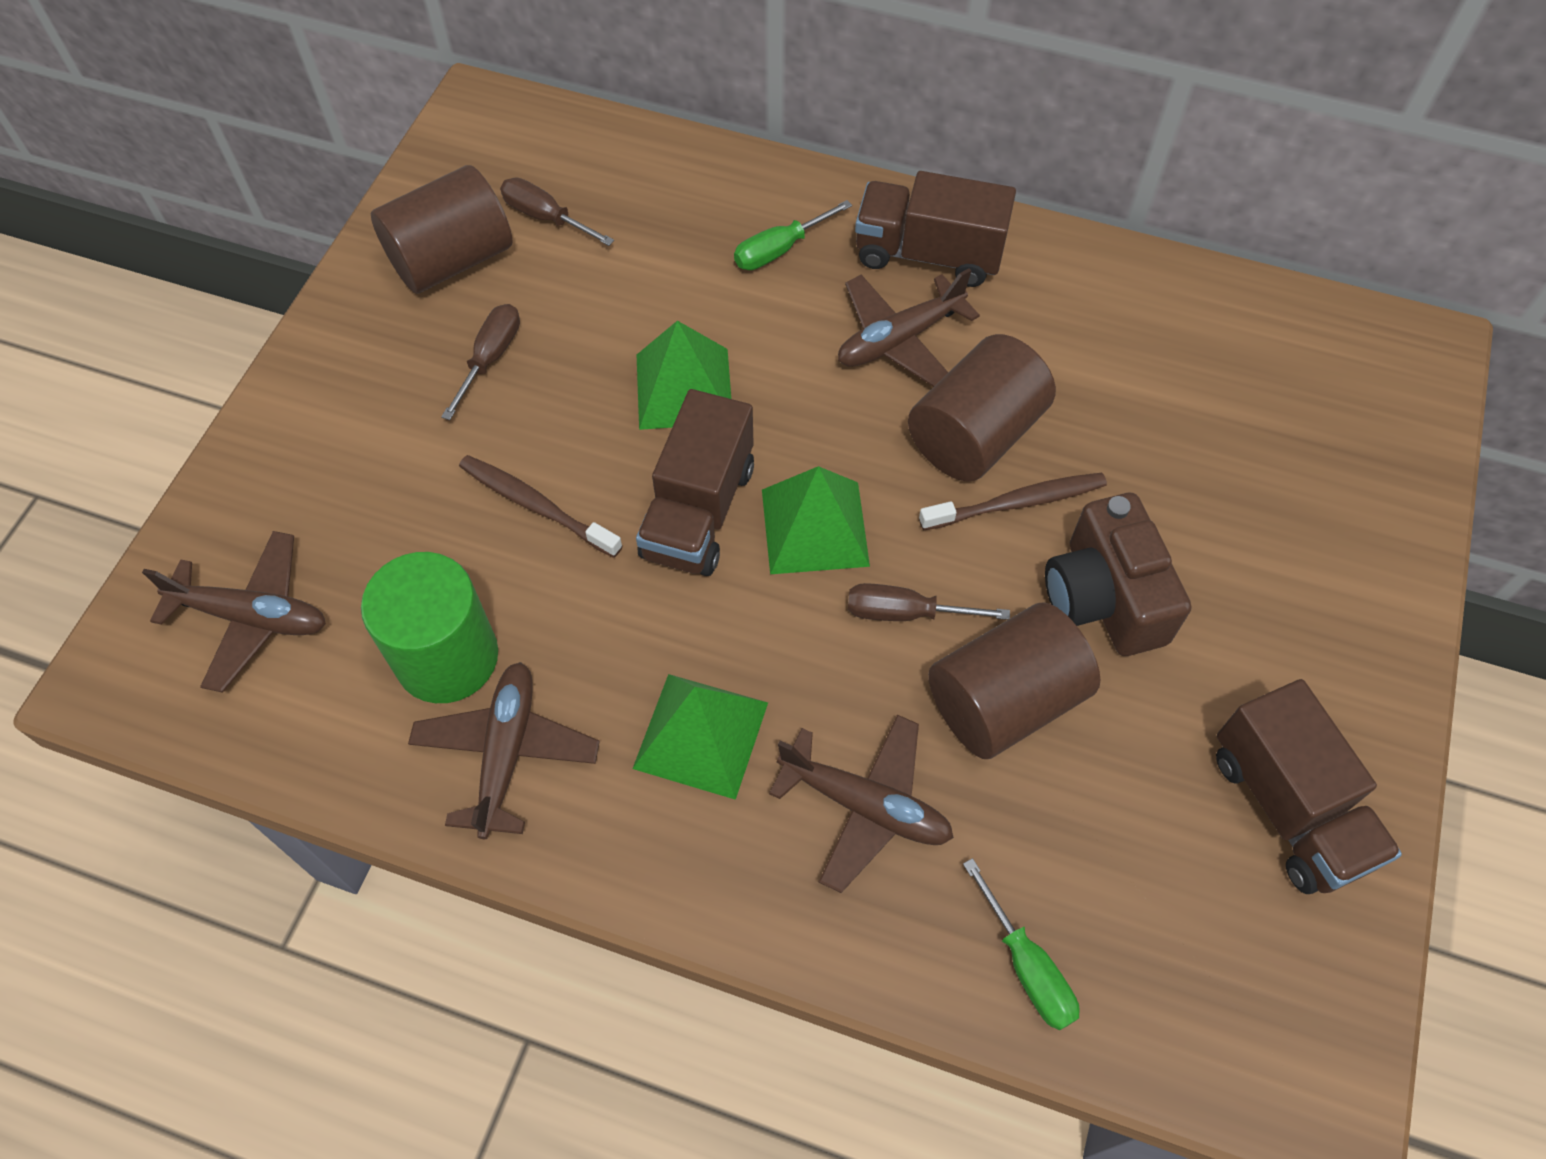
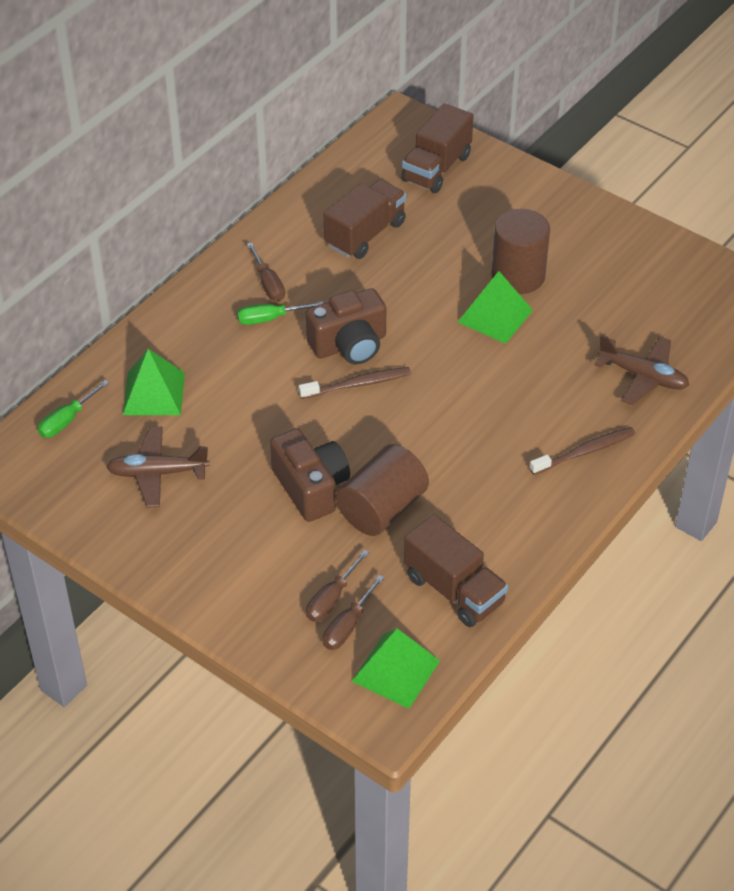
brown camera: [1045,493,1191,656] = 1 -> [270,429,350,522] [306,288,386,364] = 2
brown cylinder: [371,165,513,294] [908,334,1056,482] [928,602,1100,759] = 3 -> [336,444,429,536] [491,209,550,294] = 2
brown plane: [142,531,326,693] [408,662,600,839] [769,715,954,893] [838,268,980,387] = 4 -> [106,427,210,508] [594,335,689,405] = 2
green cylinder: [361,552,498,703] = 1 -> none = 0

